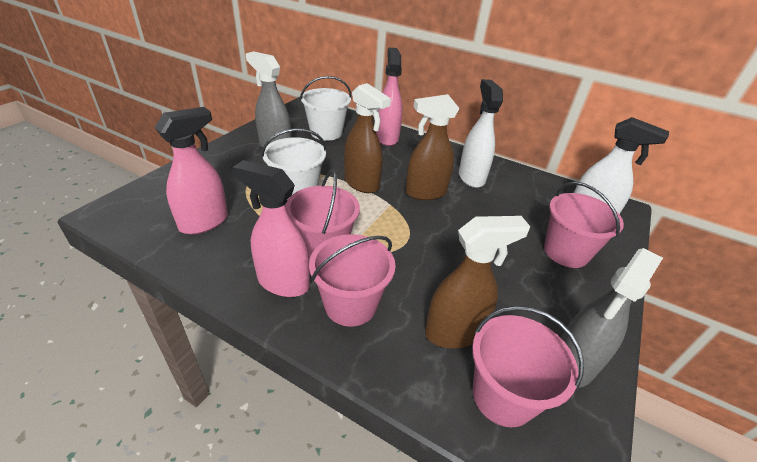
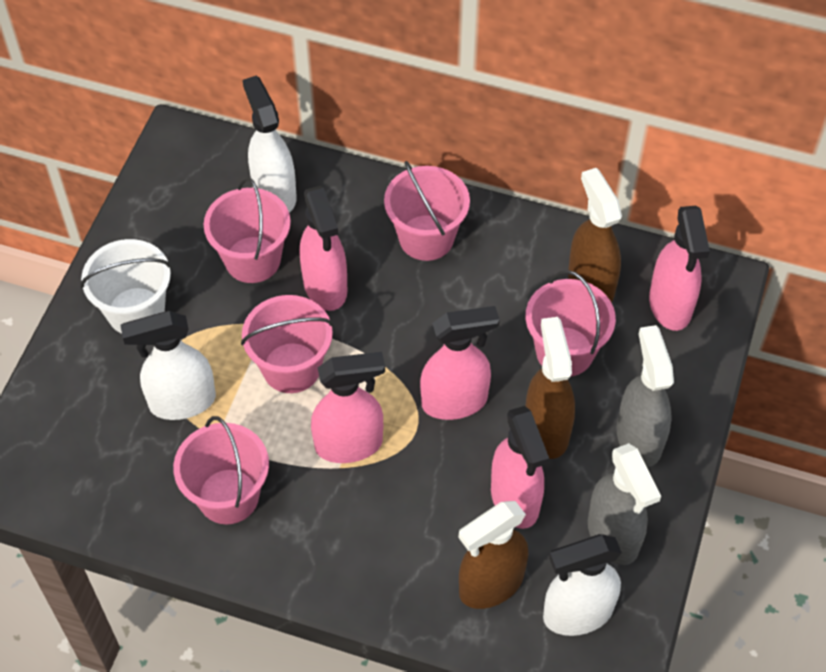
pink bucket: [285,169,360,259] [309,234,396,327] [472,306,584,427] [544,182,624,268] = 4 -> [173,416,269,525] [204,177,291,283] [241,295,333,393] [384,161,470,261] [526,270,616,377] = 5
pink spray bottle: [155,107,228,234] [233,160,310,297] [376,47,403,146] = 3 -> [300,186,347,311] [311,352,385,463] [420,306,499,420] [491,406,549,529] [649,206,710,331] = 5
white bucket: [261,128,327,200] [300,76,352,141] = 2 -> [81,239,171,334] = 1
white spray bottle: [459,79,503,188] [574,117,669,214] = 2 -> [120,311,216,420] [242,76,296,213] [543,534,622,636] = 3

